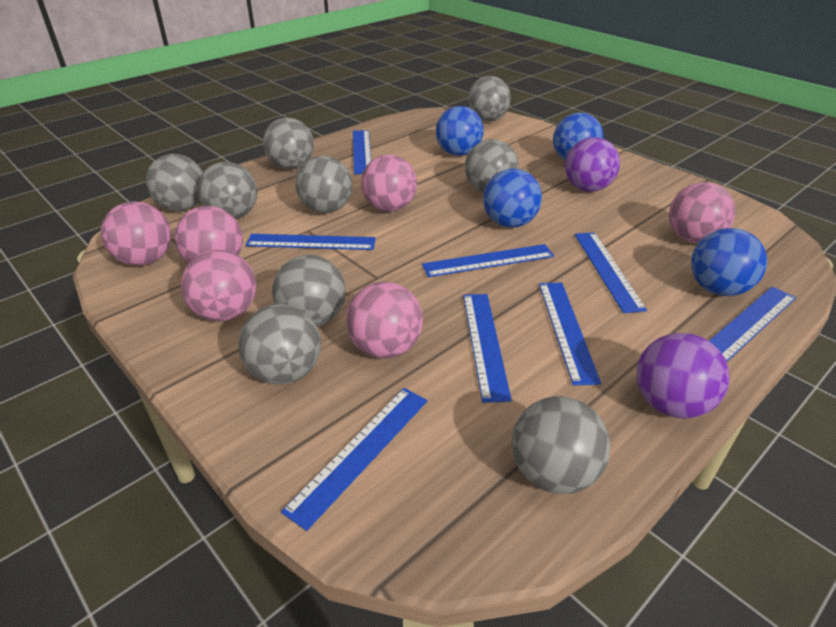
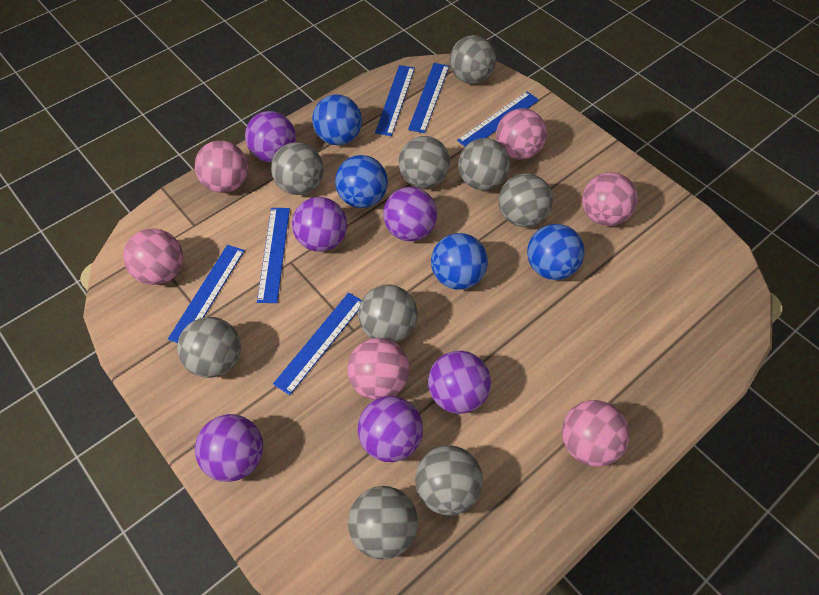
blue ruler: [246,234,376,250] [281,388,427,531] [353,130,371,174] [422,244,554,277] [463,294,512,403] [539,283,601,385] [575,232,647,313] [709,287,796,362] = 8 -> [168,245,245,343] [257,208,290,303] [273,293,361,395] [375,65,415,136] [408,63,449,133] [457,91,539,147] = 6
purple ball: [565,137,620,192] [637,333,730,419] = 2 -> [195,414,263,482] [245,111,296,162] [292,197,347,252] [358,396,423,462] [383,187,437,241] [428,351,491,414] = 6

